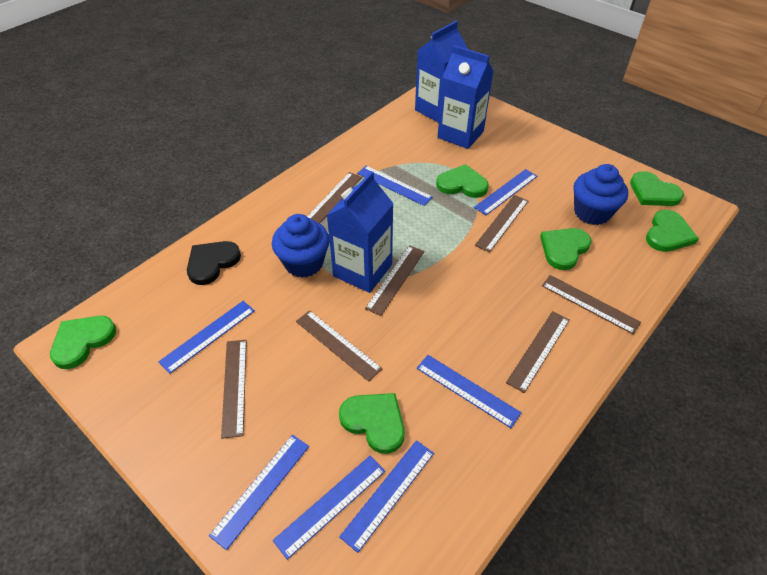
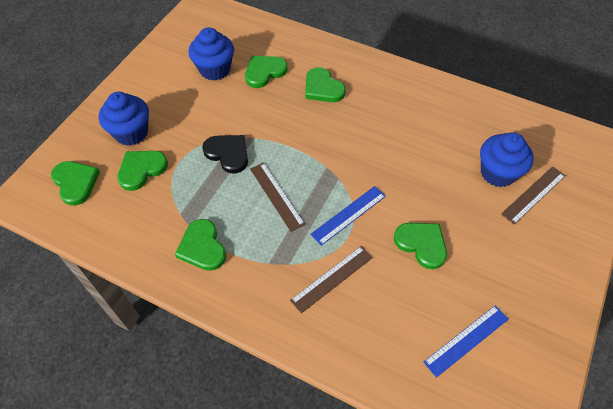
blue carton: [326,171,394,293] [415,21,468,123] [437,45,494,149] = 3 -> none = 0
blue cupcake: [272,214,329,278] [573,164,628,225] = 2 -> [99,92,149,146] [189,27,234,81] [480,132,534,187] = 3
blue ruler: [158,301,255,374] [209,435,309,550] [273,455,385,560] [339,440,434,553] [357,166,433,206] [417,355,522,428] [474,169,537,215] = 7 -> [310,186,386,246] [423,305,509,378] = 2
brown ruler: [221,340,247,439] [296,310,383,382] [307,172,362,223] [365,245,424,316] [475,195,528,252] [506,311,569,393] [542,275,641,335] = 7 -> [250,162,305,232] [290,246,373,314] [501,166,566,225] = 3

